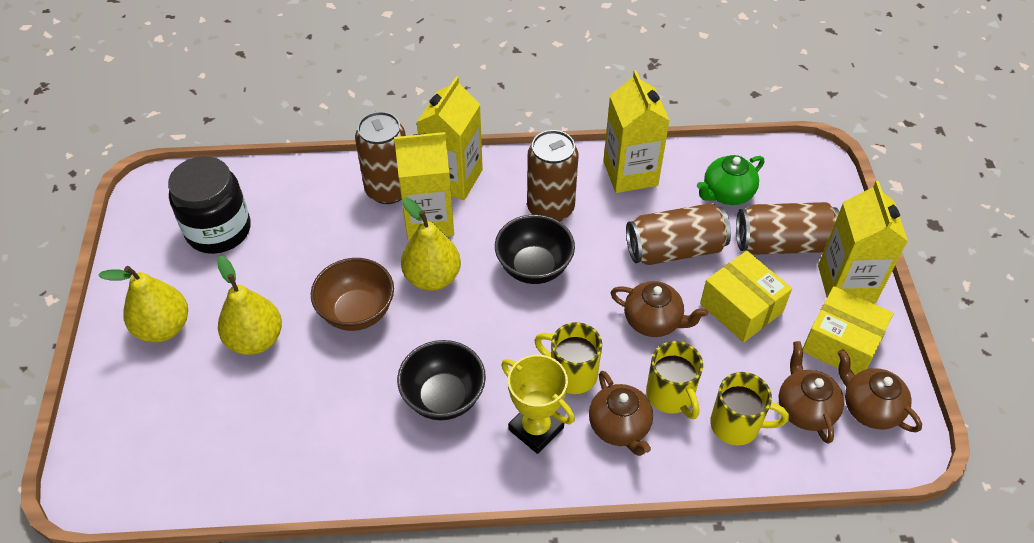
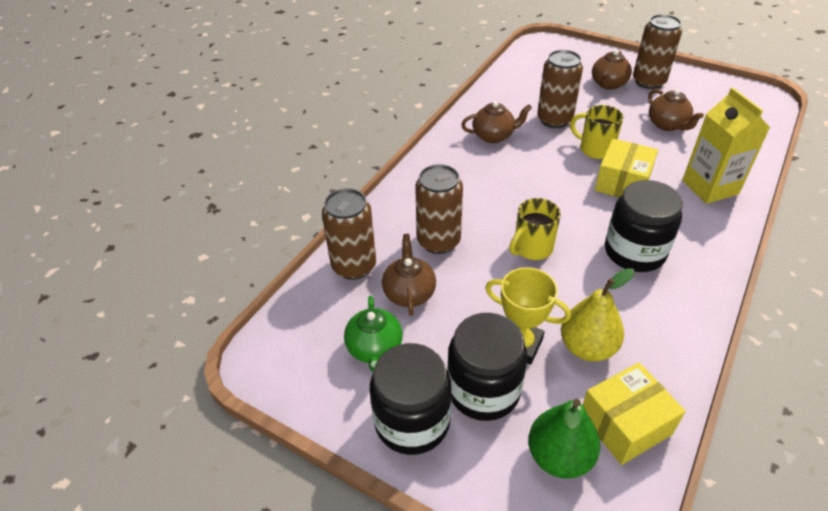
black bowl: [397,340,486,420] [495,214,575,284] = 2 -> none = 0
black jar: [168,156,251,254] = 1 -> [370,343,452,455] [447,313,527,421] [605,180,683,272] = 3
brown bowl: [311,258,394,331] = 1 -> none = 0
green pear: none = 0 -> [528,399,600,479] = 1
yellow carton: [394,132,454,241] [416,76,483,200] [603,70,670,193] [818,181,908,303] = 4 -> [682,88,770,204] = 1
yellow mug: [534,322,602,394] [646,341,703,419] [710,372,789,445] = 3 -> [509,198,561,260] [570,105,623,159] = 2
yellow pear: [98,266,188,342] [217,256,282,355] [401,198,461,291] = 3 -> [561,268,634,362] = 1

